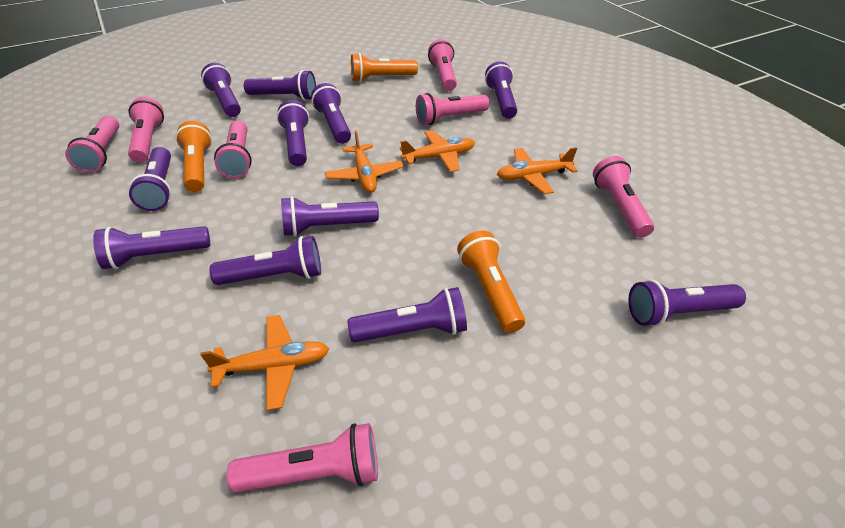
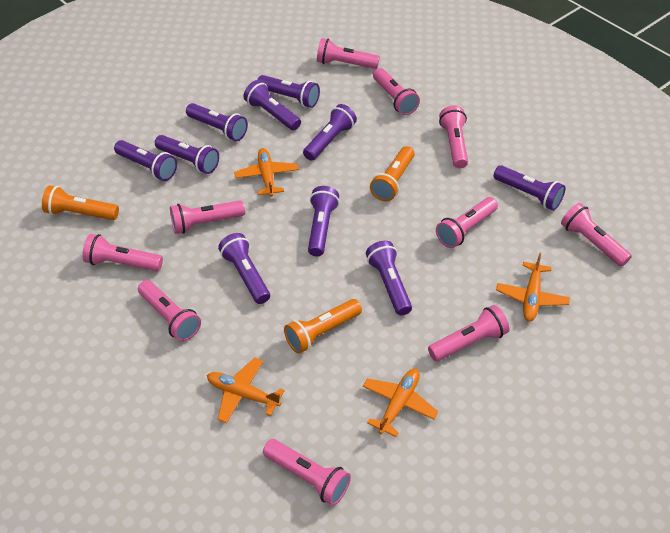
pink flashlight: [65,116,119,173] [128,97,164,163] [214,121,252,178] [227,423,378,493] [416,93,489,125] [428,39,457,91] [593,156,654,238] = 7 -> [83,234,163,271] [138,280,201,342] [170,200,245,234] [263,439,351,506] [317,38,380,69] [373,68,420,115] [428,305,509,361] [436,197,498,248] [439,106,468,168] [561,203,632,267] = 10
purple flashlight: [93,226,210,269] [129,147,171,211] [201,63,241,117] [209,236,321,285] [244,70,316,101] [277,100,309,166] [281,196,379,237] [311,83,351,144] [348,287,467,342] [485,61,517,119] [628,279,746,327] = 11 -> [114,140,177,181] [155,135,219,174] [186,103,248,141] [218,233,270,304] [243,80,301,130] [257,75,320,108] [303,104,357,161] [308,186,339,256] [366,241,412,315] [494,165,566,211] = 10

